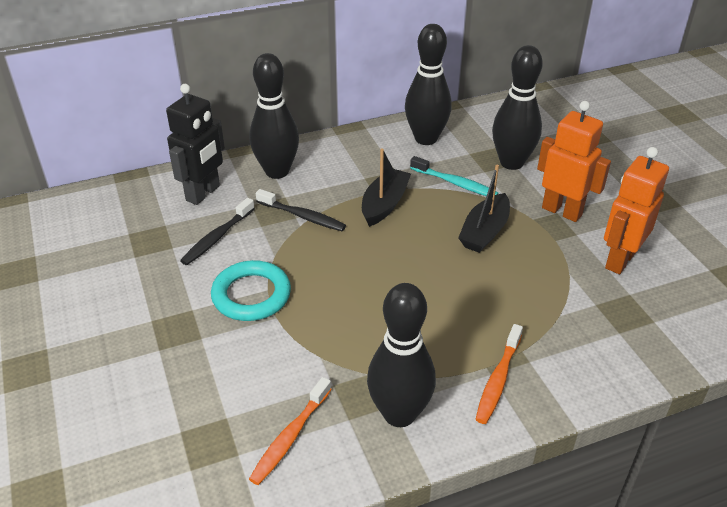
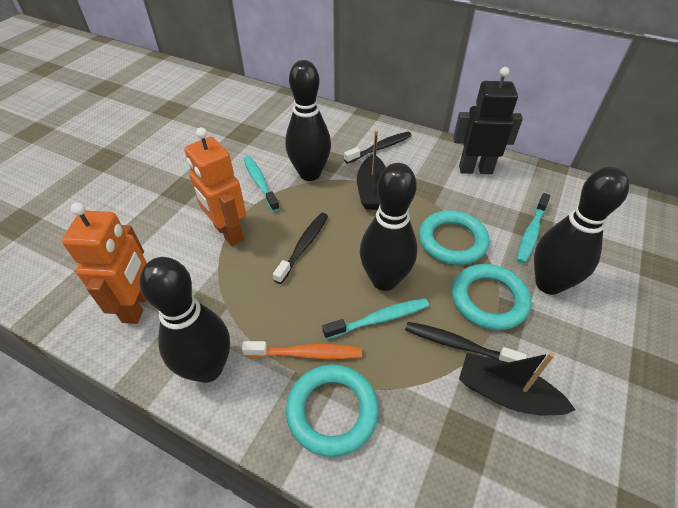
black toothbrush: [180,198,255,265] [256,189,346,231] = 2 -> [273,213,328,284] [344,132,412,164] [405,322,527,362] = 3
orange toothbrush: [249,377,332,485] [475,324,523,424] = 2 -> [242,341,362,359] = 1
turquoise ring: [211,260,291,321] = 1 -> [286,364,379,457] [419,210,489,265] [452,264,531,330] = 3
turquoise toothbrush: [410,156,499,196] = 1 -> [244,156,280,212] [323,298,429,339] [517,193,551,264] = 3

